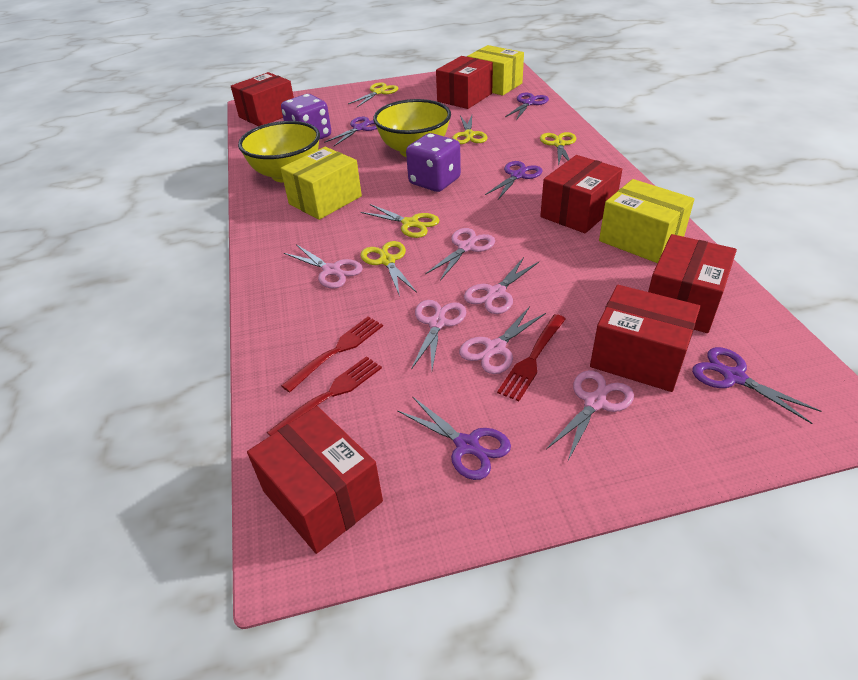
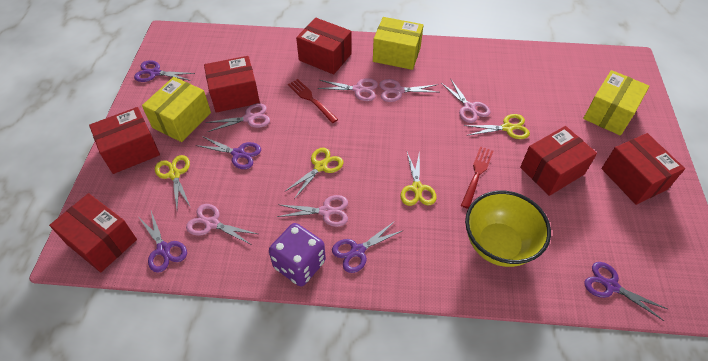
purple dice: [281,94,331,140] [406,133,461,192] = 2 -> [269,223,326,287] = 1
red fork: [267,356,382,436] [281,317,383,393] [497,314,566,401] = 3 -> [288,79,338,123] [461,146,493,209] = 2
yellow bowl: [238,121,320,183] [373,99,451,157] = 2 -> [465,191,551,267] = 1
yellow scissors: [348,82,398,107] [360,204,439,238] [361,241,417,296] [452,115,487,144] [540,132,576,166] = 5 -> [155,155,191,208] [284,148,343,199] [400,152,437,206] [464,114,530,139] = 4

